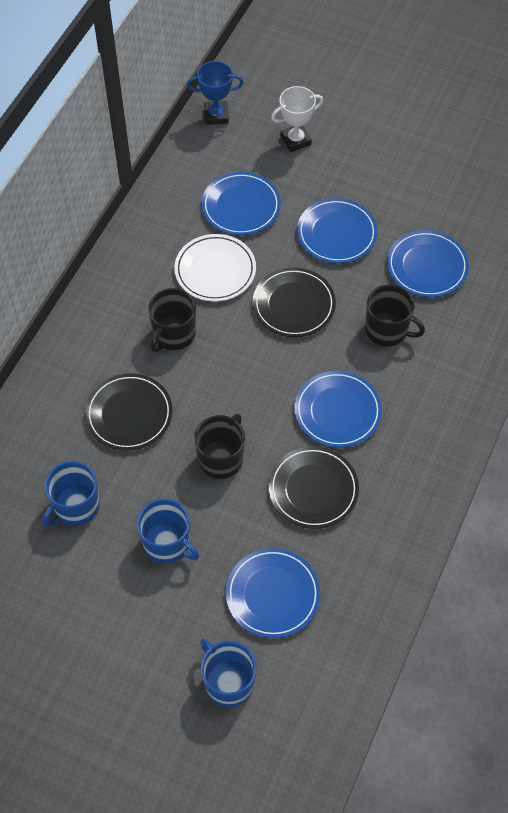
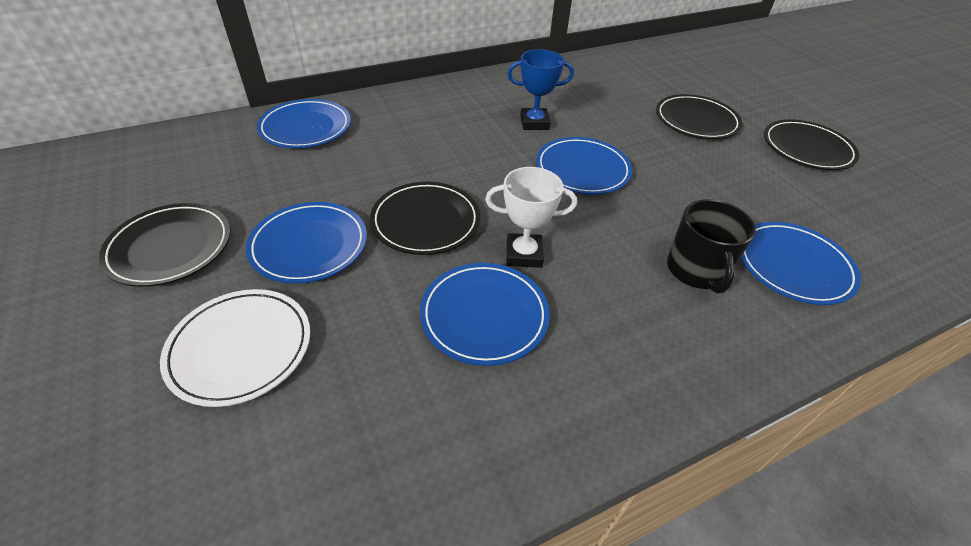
black mug: [148,288,196,352] [194,414,245,479] [365,284,425,347] = 3 -> [667,199,756,293] = 1
black plate: [85,373,173,451] [253,267,336,337] [269,446,359,529] = 3 -> [99,203,231,287] [370,182,480,255] [656,94,742,139] [764,119,859,170] = 4
blue mug: [42,461,100,527] [137,499,199,564] [200,639,257,707] = 3 -> none = 0

